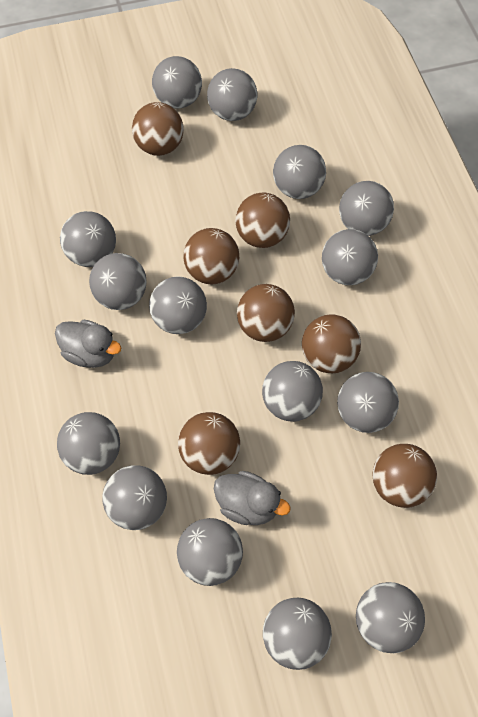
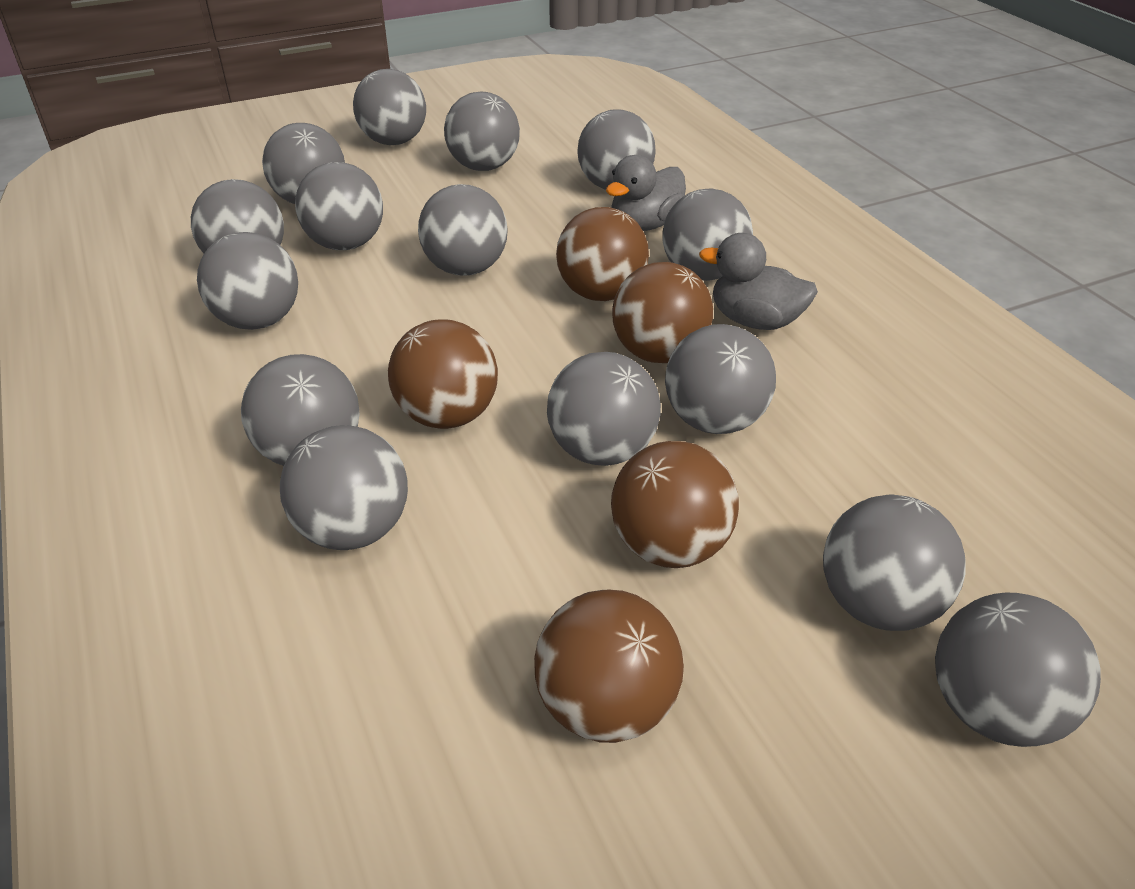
brown ball: [132,102,184,156] [178,412,240,475] [184,228,239,284] [235,193,290,248] [237,284,295,342] [302,314,361,373] [372,444,437,508] = 7 -> [388,319,498,429] [534,590,684,743] [556,207,649,301] [611,441,739,568] [612,262,713,363] = 5

